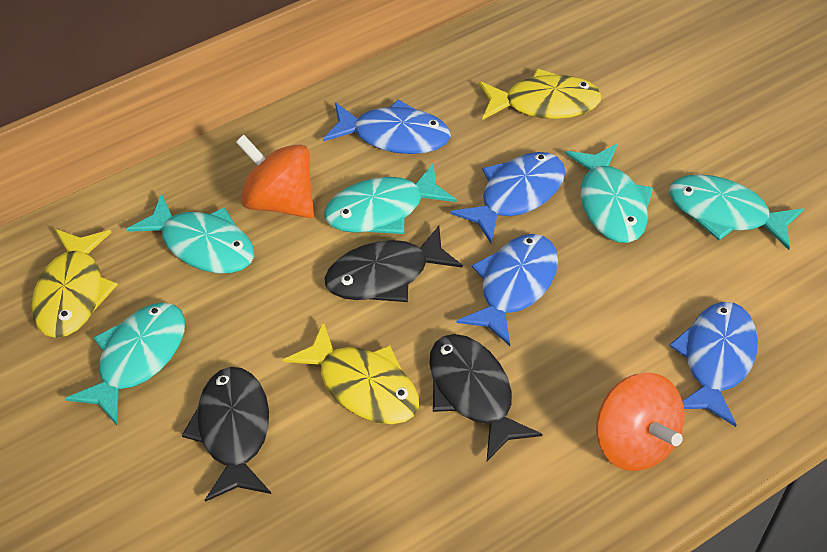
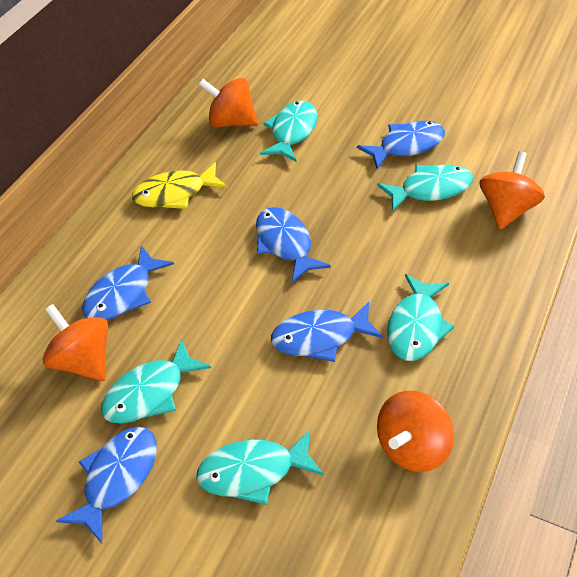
black fish: [182,367,271,502] [324,225,463,302] [429,334,542,461] = 3 -> none = 0
blue fish: [323,99,451,154] [450,152,565,243] [456,234,558,346] [670,302,758,427] = 4 -> [56,427,157,544] [82,245,174,320] [256,207,331,283] [271,302,384,362] [357,121,445,170] = 5
orange spinning top: [236,135,314,218] [596,373,685,471] = 2 -> [43,304,108,381] [198,78,258,128] [377,391,454,472] [479,151,545,230] = 4
yellow fish: [31,229,118,338] [283,321,419,424] [479,69,602,120] = 3 -> [132,162,228,209] = 1

